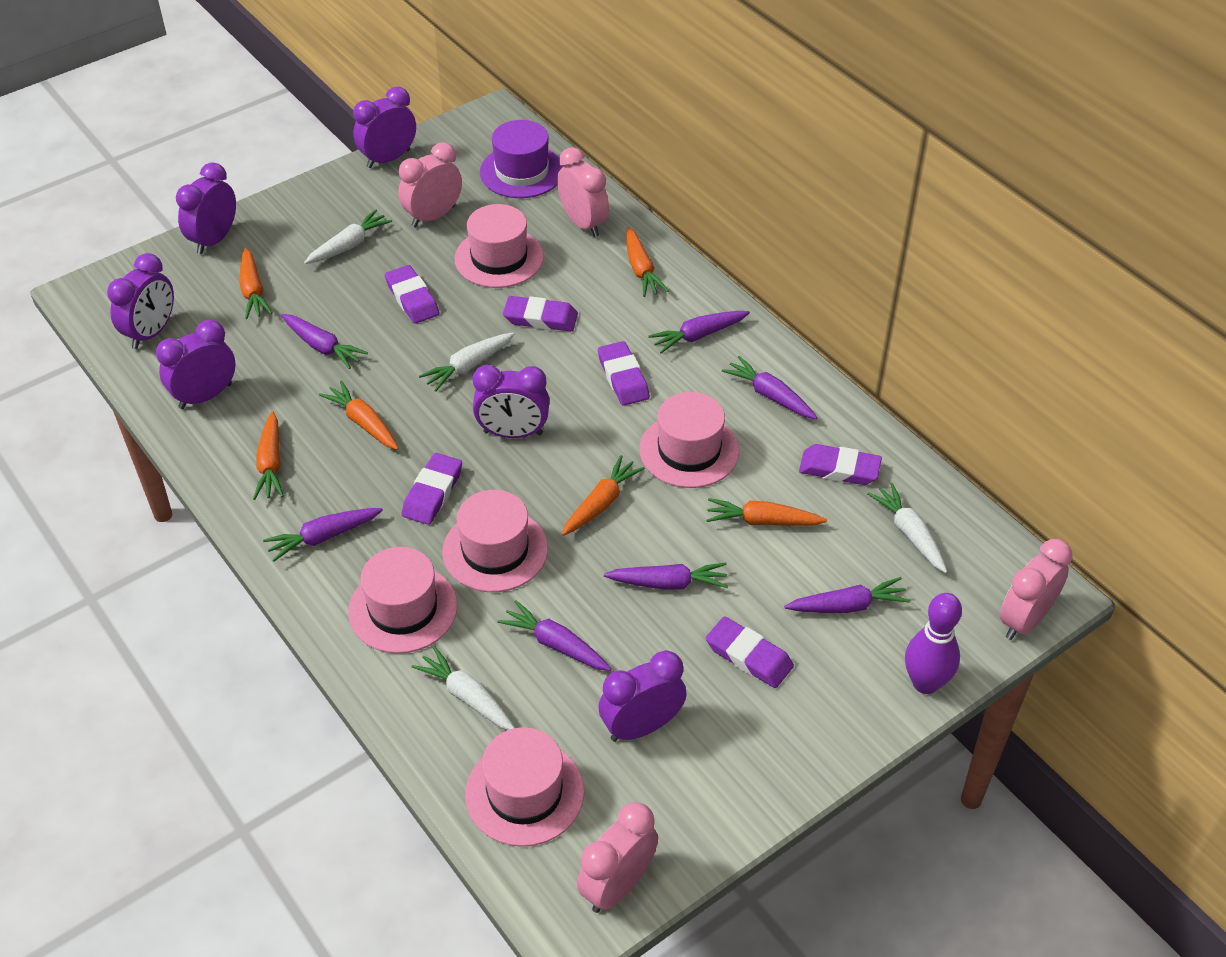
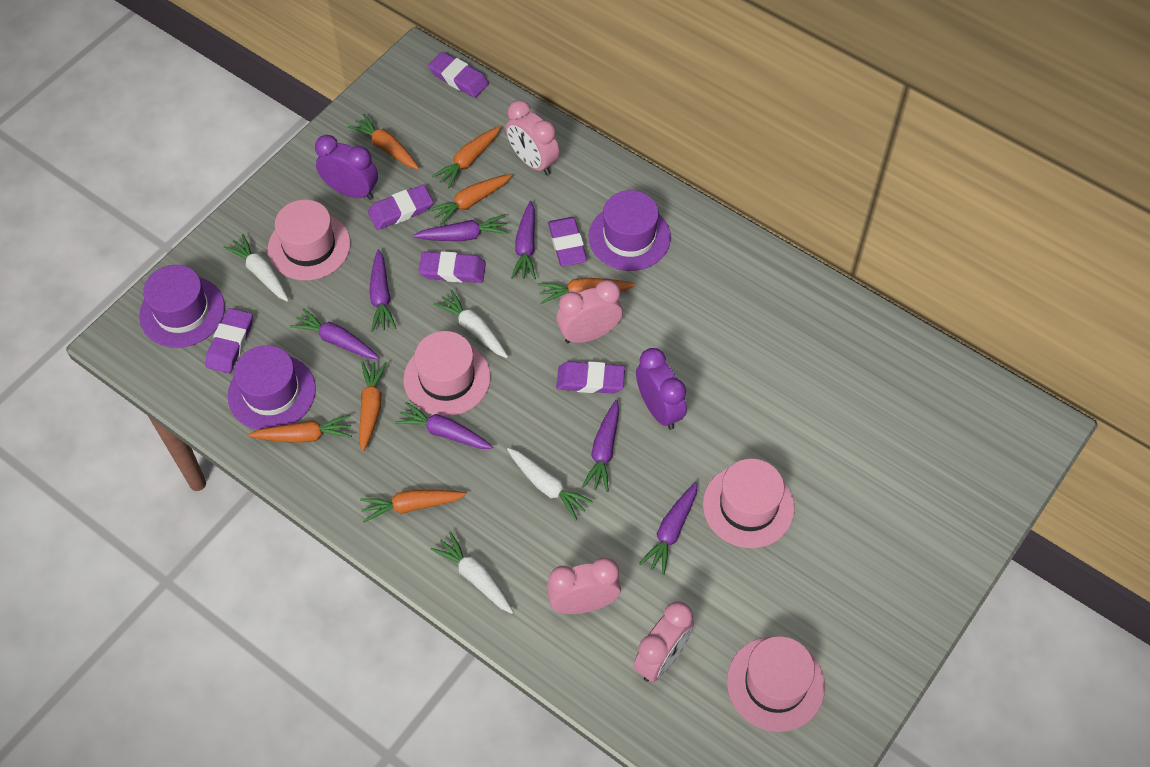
orange carrot: [239,248,273,319] [253,411,284,500] [319,381,399,450] [562,455,645,536] [626,227,669,297] [706,498,827,526] = 6 -> [248,415,352,443] [348,114,419,170] [359,362,387,452] [360,490,466,523] [428,174,512,226] [432,126,501,188] [538,278,636,304] = 7
pink hat: [348,547,457,653] [442,490,548,592] [455,204,544,288] [465,727,584,847] [640,392,739,488] = 5 -> [268,200,351,280] [403,331,491,416] [703,459,795,548] [727,636,825,732] = 4
purple bowling pin: [905,593,962,694] = 1 -> none = 0
purple clock: [107,253,174,349] [156,320,236,409] [176,162,236,254] [353,87,416,168] [473,365,550,438] [599,650,687,742] = 6 -> [315,135,378,200] [636,348,687,430] = 2
purple hat: [480,120,564,198] = 1 -> [139,265,225,348] [228,345,316,430] [589,190,671,271] = 3

